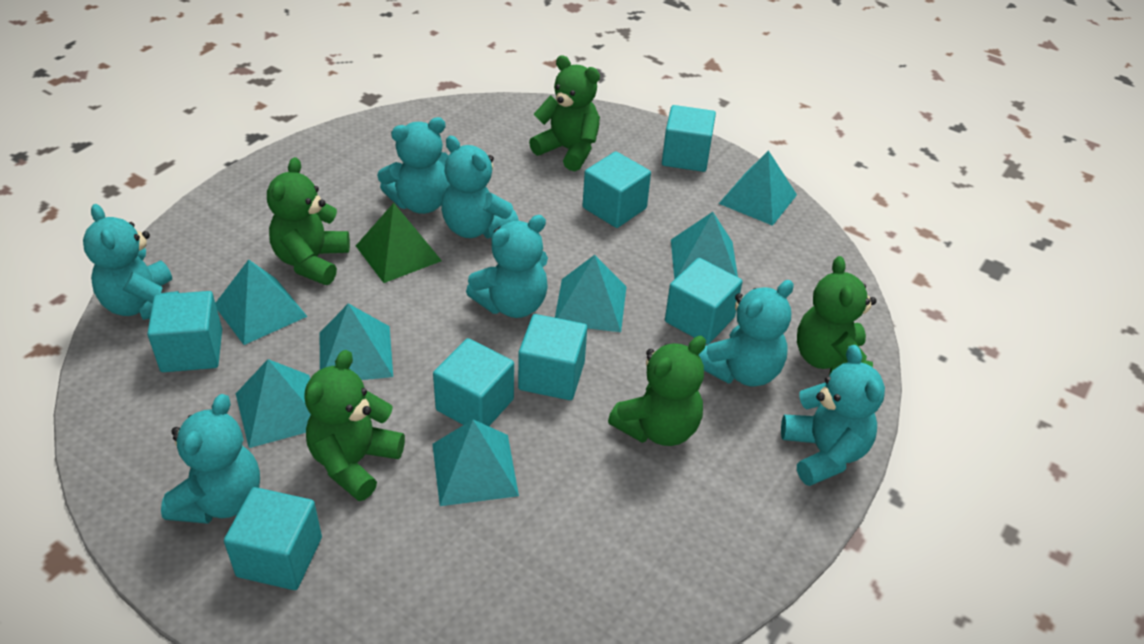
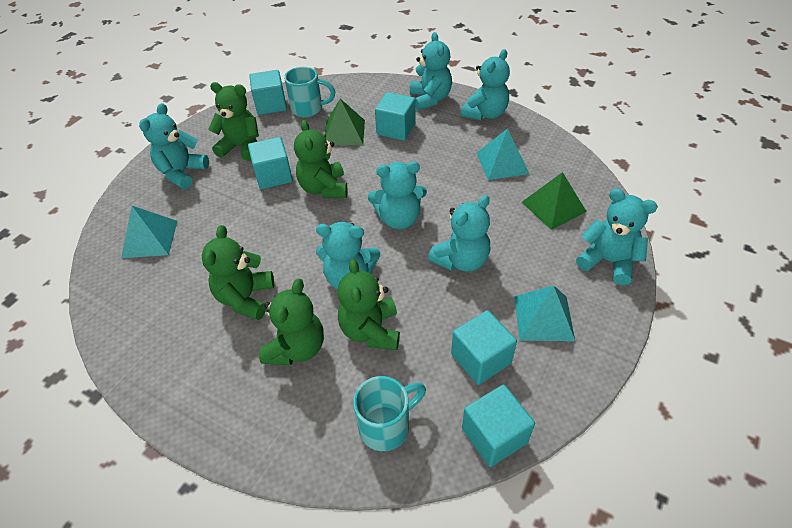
green pyramid: [356,203,442,283] = 1 -> [325,99,365,145] [521,172,587,230] = 2
turquoise cube: [147,291,222,372] [224,487,322,590] [433,338,514,426] [518,314,587,400] [582,151,651,228] [662,105,716,172] [665,258,743,344] = 7 -> [248,137,293,189] [249,70,287,115] [375,92,416,141] [451,310,517,385] [462,385,535,467] = 5
turquoise mug: none = 0 -> [284,67,335,117] [353,376,426,451] = 2
turquoise pyramid: [215,259,308,345] [236,359,311,448] [320,303,393,380] [433,420,519,506] [555,255,627,332] [671,212,738,280] [719,150,797,226] = 7 -> [121,206,177,258] [477,128,529,180] [514,285,575,341] = 3

